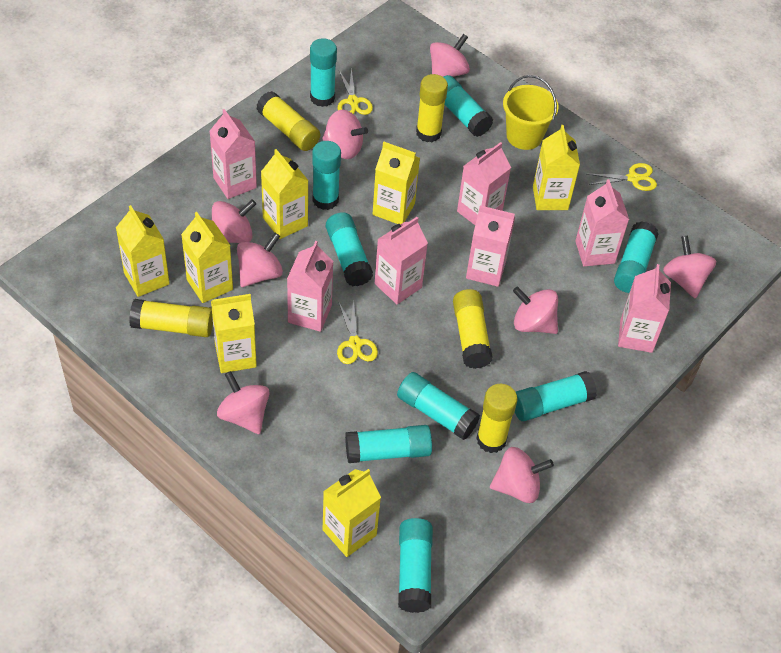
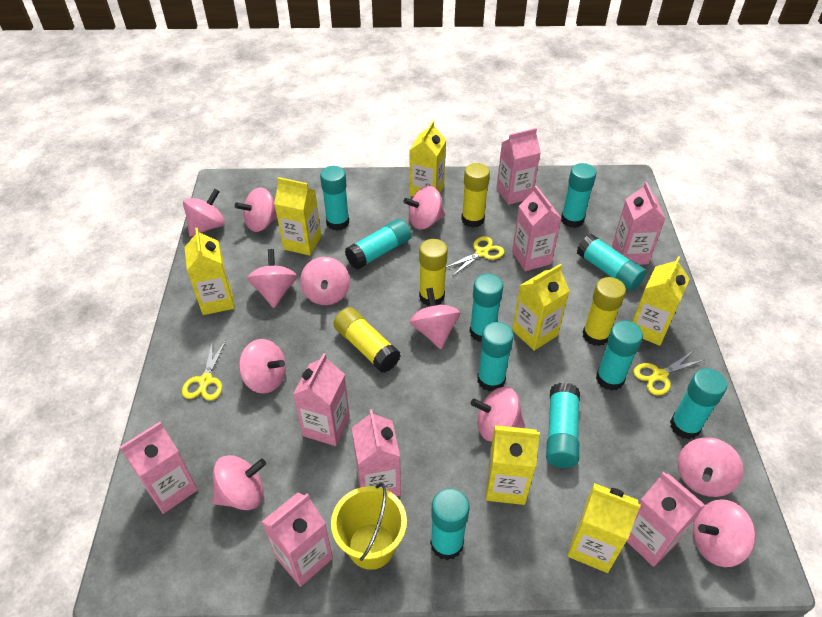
pink carton: [210,109,257,199] [287,241,334,332] [375,217,428,304] [457,142,511,225] [466,205,515,287] [575,179,629,266] [618,264,671,353] = 7 -> [120,422,198,514] [262,492,333,587] [293,353,350,446] [352,409,401,496] [497,128,541,205] [512,186,562,271] [612,182,666,265] [627,472,705,567] = 8
pink spinning top: [212,199,256,243] [217,371,270,434] [237,233,283,287] [322,110,368,159] [430,34,470,77] [490,447,554,503] [513,286,558,334] [663,236,716,298] = 8 -> [183,189,225,237] [212,455,266,510] [235,187,277,232] [239,339,286,394] [247,249,297,308] [300,257,350,305] [403,186,445,230] [410,288,460,349] [471,387,525,442] [678,437,744,497] [693,499,756,567] = 11
turquoise glue stick: [310,38,337,107] [312,141,341,210] [326,212,373,286] [345,425,432,463] [397,372,480,440] [398,518,433,613] [444,75,493,137] [515,371,597,421] [614,221,658,293] = 9 -> [320,166,349,231] [345,219,411,270] [430,488,470,560] [469,274,503,342] [477,322,514,391] [546,382,580,468] [561,163,596,228] [577,234,646,291] [596,321,643,391] [670,368,727,439] = 10
yellow glue stick: [129,299,213,337] [256,91,320,151] [416,74,448,142] [453,289,493,369] [476,384,518,453] = 5 -> [333,307,401,373] [419,239,448,306] [461,163,490,228] [583,277,626,346] = 4

